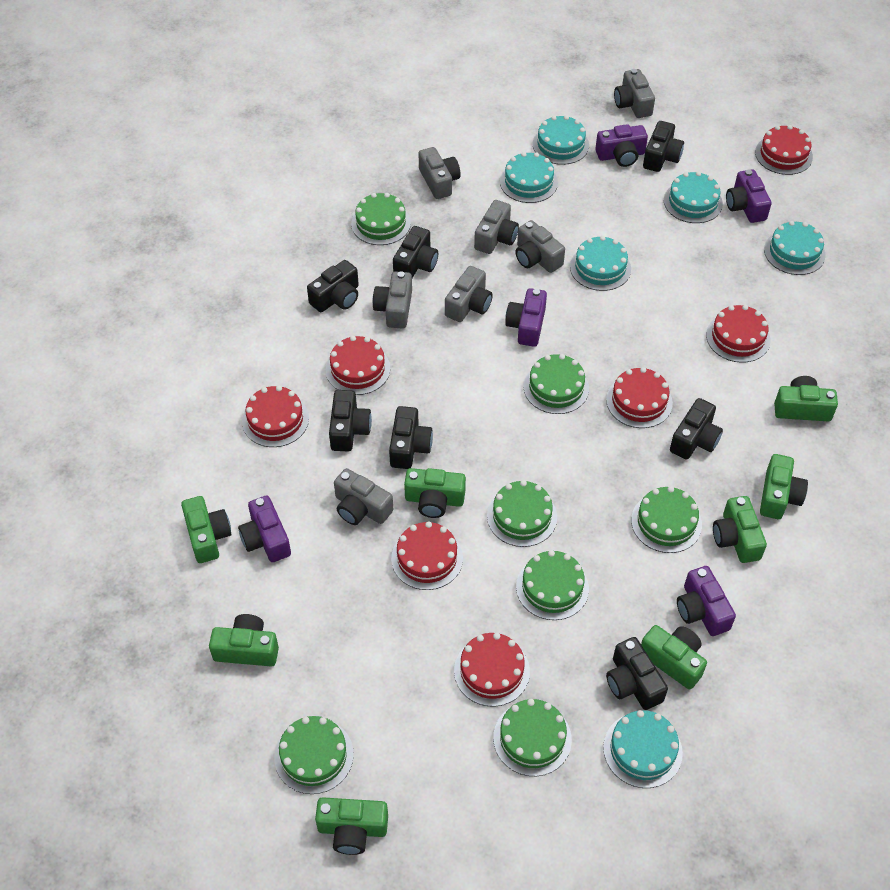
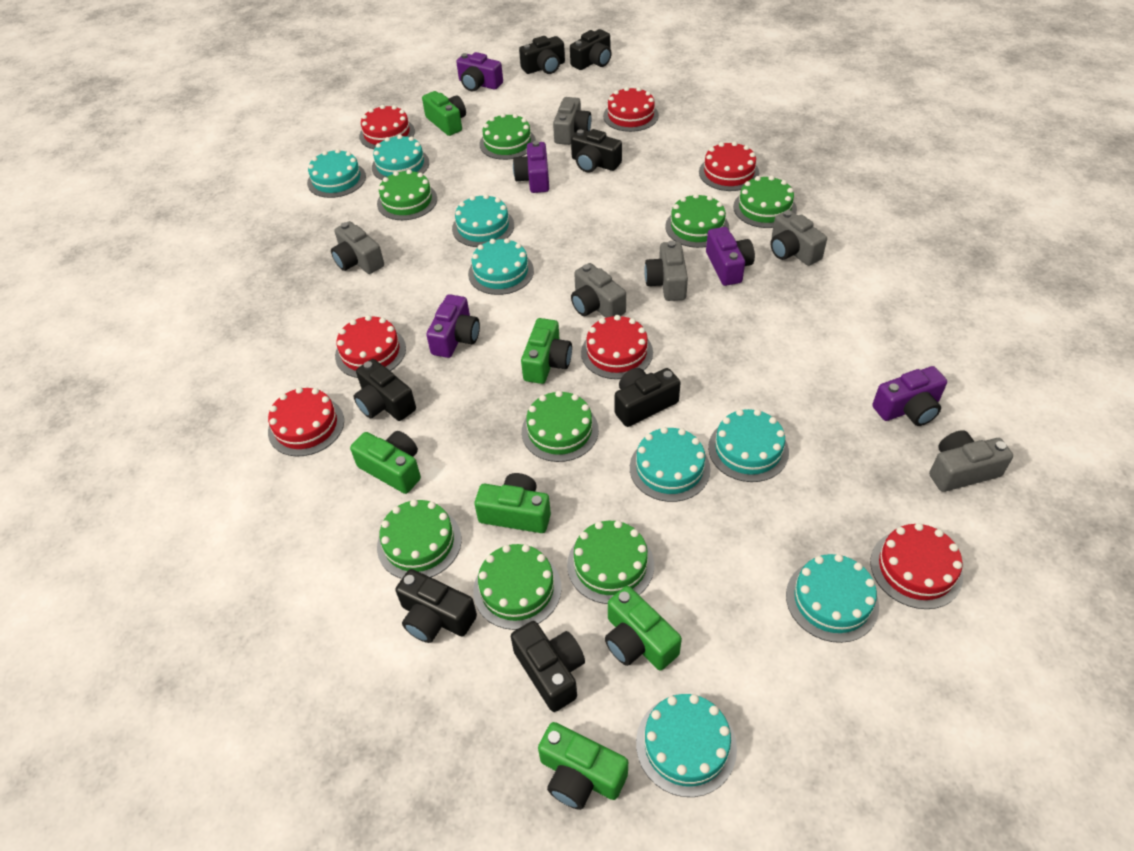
green cake: [274,716,354,794] [351,193,411,245] [487,480,557,547] [493,699,572,776] [516,550,589,620] [524,354,589,414] [631,486,702,553] = 7 -> [377,169,437,220] [377,499,462,579] [473,544,562,630] [479,113,536,160] [522,391,599,462] [567,520,654,604] [665,193,729,248] [733,175,797,228] = 8
green camera: [181,496,231,563] [209,614,279,666] [315,797,388,855] [404,468,466,518] [641,625,707,689] [713,496,767,563] [760,454,808,519] [774,376,838,421] = 8 -> [350,431,421,494] [422,91,466,136] [474,473,551,533] [521,318,572,384] [538,722,628,810] [605,586,682,670] = 6
grey camera: [334,468,393,525] [373,271,412,329] [419,147,461,199] [445,266,493,322] [474,200,519,254] [515,220,565,273] [614,69,655,118] = 7 -> [331,221,384,274] [553,97,591,145] [571,263,626,318] [644,241,688,301] [770,210,827,266] [929,430,1013,492] = 6
turquoise cake: [500,152,558,203] [533,115,589,165] [570,236,631,291] [603,710,683,788] [664,171,723,223] [764,221,825,275] = 6 -> [307,149,366,198] [372,135,429,181] [452,194,514,247] [468,238,534,295] [630,427,711,502] [636,694,737,797] [708,409,789,482] [786,554,879,643] = 8

